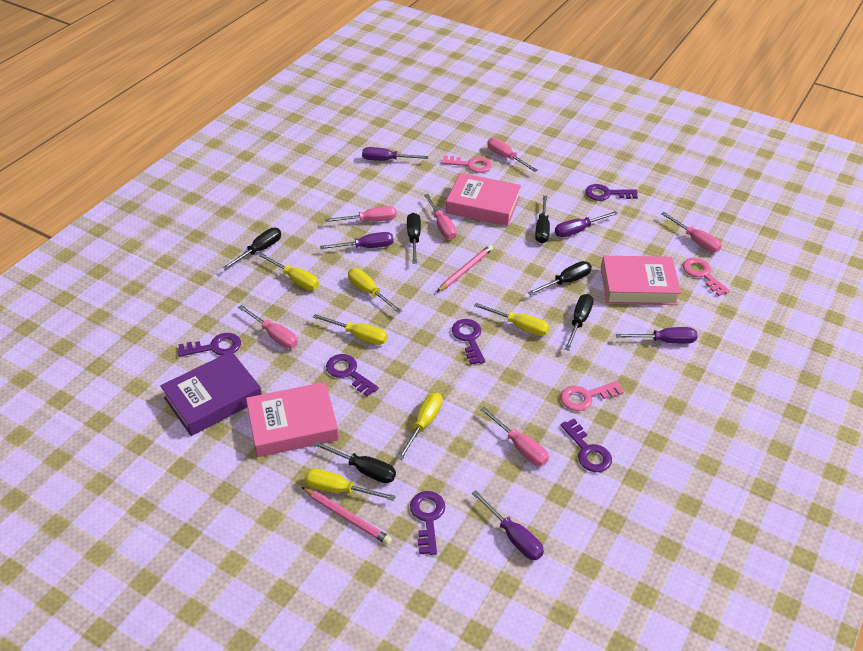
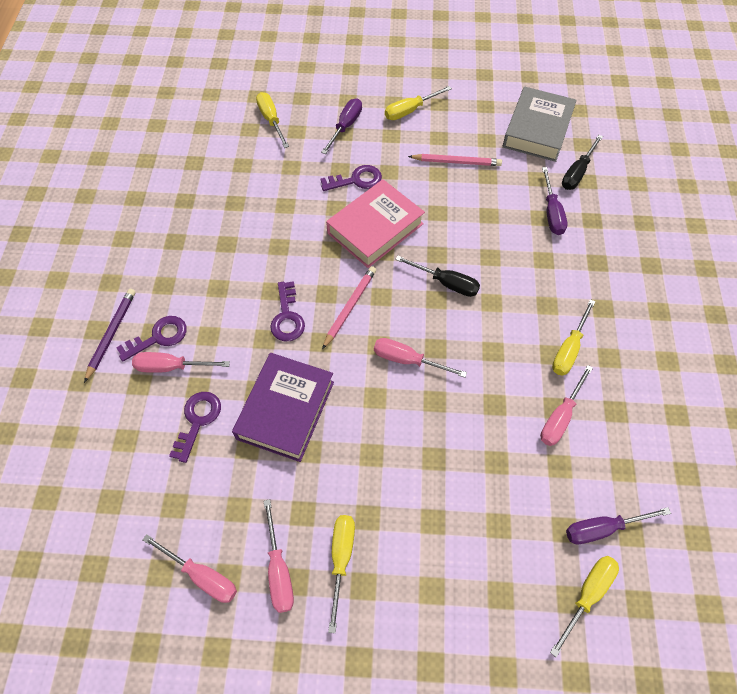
black screwdriver: [222,228,281,270] [313,441,396,483] [407,213,421,264] [528,261,592,295] [535,195,550,244] [564,294,594,351] = 6 -> [395,255,480,297] [562,135,603,190] = 2
grey book: none = 0 -> [503,86,577,162] = 1
pink book: [246,382,339,457] [446,173,521,226] [601,256,681,305] = 3 -> [326,179,425,268] = 1
pink key: [441,155,492,173] [560,381,624,411] [683,258,730,296] = 3 -> none = 0
pink screwdriver: [238,305,298,349] [325,206,397,222] [424,194,457,240] [480,407,549,466] [487,138,538,172] [661,212,722,253] = 6 -> [132,352,230,373] [143,534,237,603] [264,499,294,613] [374,338,467,378] [540,365,593,446] = 5
purple key: [178,333,241,357] [326,354,379,397] [410,491,445,555] [452,319,485,365] [561,419,612,472] [585,184,638,201] = 6 -> [116,316,187,361] [169,392,221,463] [270,281,305,341] [320,165,382,191] = 4
purple pencil: none = 0 -> [84,289,136,383] = 1
purple screwdriver: [320,232,394,249] [362,147,428,161] [472,490,544,560] [555,211,618,237] [616,327,698,344] = 5 -> [321,98,362,154] [542,167,568,235] [566,507,671,544] = 3
yellow screwdriver: [259,253,319,290] [304,469,396,501] [313,314,387,345] [348,268,402,313] [397,393,443,460] [474,303,549,336] = 6 -> [256,92,289,148] [328,515,355,633] [385,86,452,120] [550,556,619,657] [552,299,595,376] = 5

